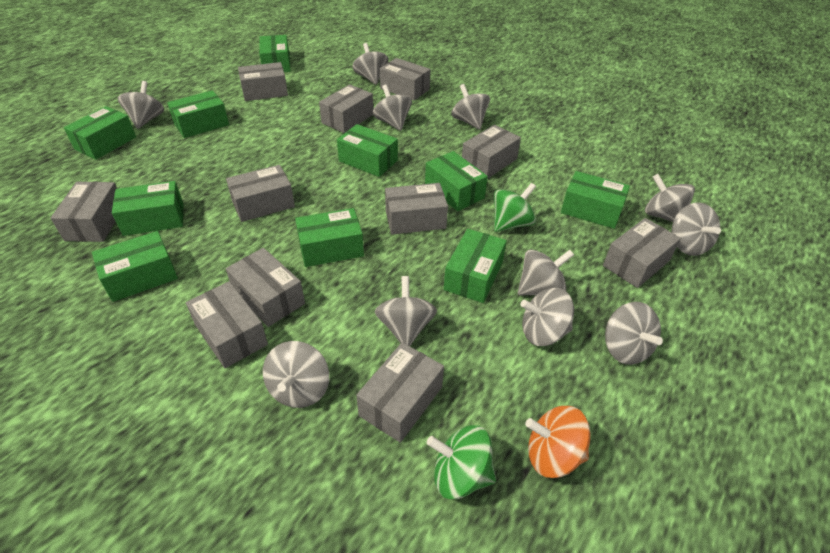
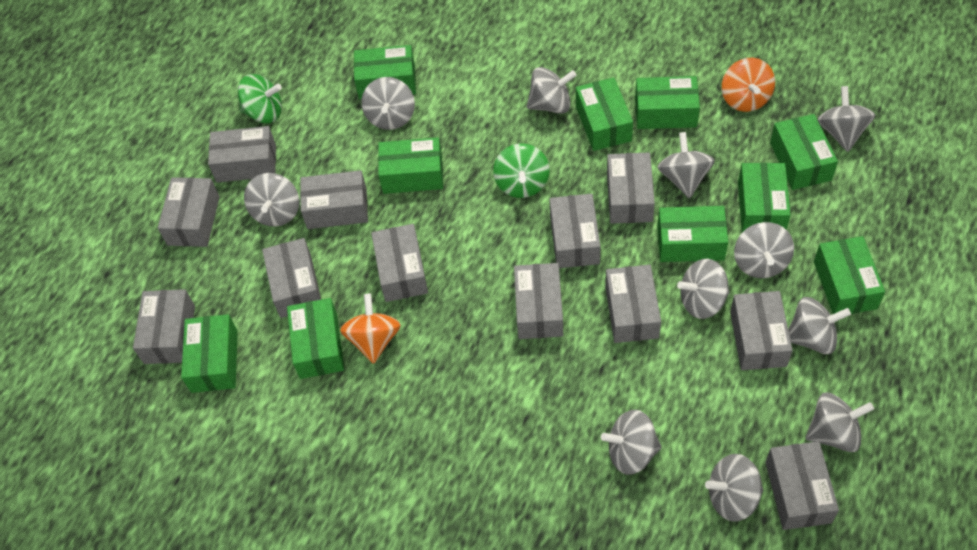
grey box: [51,182,117,242] [186,281,268,368] [226,165,295,222] [226,248,305,327] [238,62,288,101] [319,84,373,133] [356,342,444,443] [380,58,431,101] [385,183,448,235] [462,125,521,179] [603,218,681,288] = 11 -> [133,289,195,364] [158,177,220,247] [208,126,276,183] [262,238,321,318] [300,170,368,229] [371,224,428,302] [514,263,563,339] [549,194,601,268] [605,265,661,343] [607,153,655,224] [730,291,793,370] [765,441,839,530] = 12
orange spinning top: [525,406,591,478] = 1 -> [340,294,401,364] [722,58,775,112] = 2

